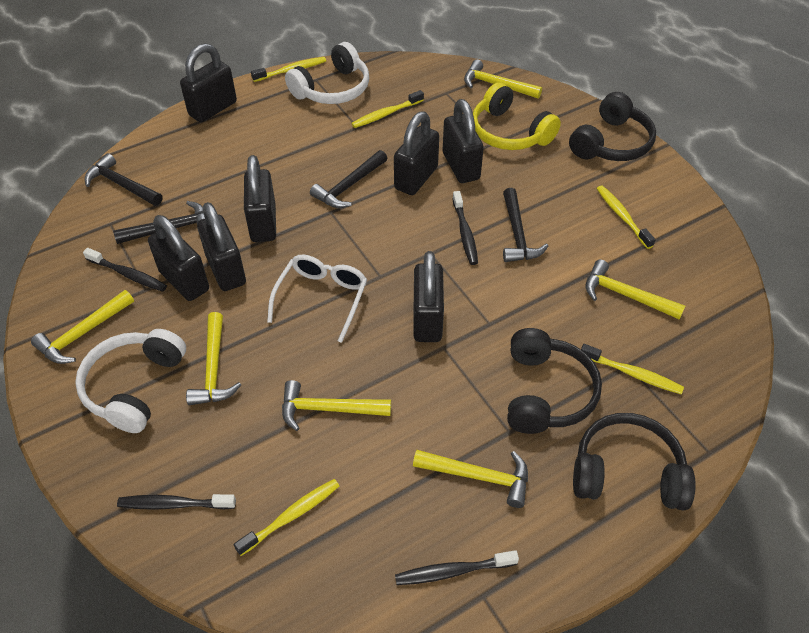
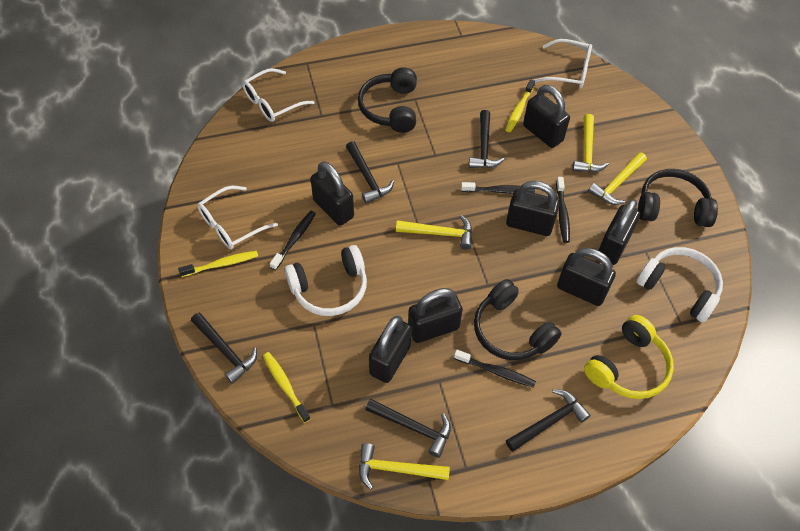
black hammer: [84,153,162,206] [113,201,205,244] [310,150,388,208] [503,188,548,262] = 4 -> [191,313,257,384] [346,141,394,204] [365,399,451,458] [469,110,505,168] [506,389,591,452] = 5
white glasses: [267,255,367,343] = 1 -> [197,186,278,249] [242,68,315,122] [534,39,592,88] = 3
yellow hammer: [31,290,134,364] [186,312,241,405] [282,380,391,431] [413,450,528,508] [464,59,542,99] [586,260,685,319] = 6 -> [359,443,450,490] [396,215,472,250] [572,114,609,172] [588,152,647,205] = 4
yellow toothbrush: [234,479,339,556] [251,57,326,82] [351,90,424,128] [581,344,684,394] [596,185,656,249] = 5 -> [178,251,258,277] [263,352,311,423] [505,80,535,132] = 3

